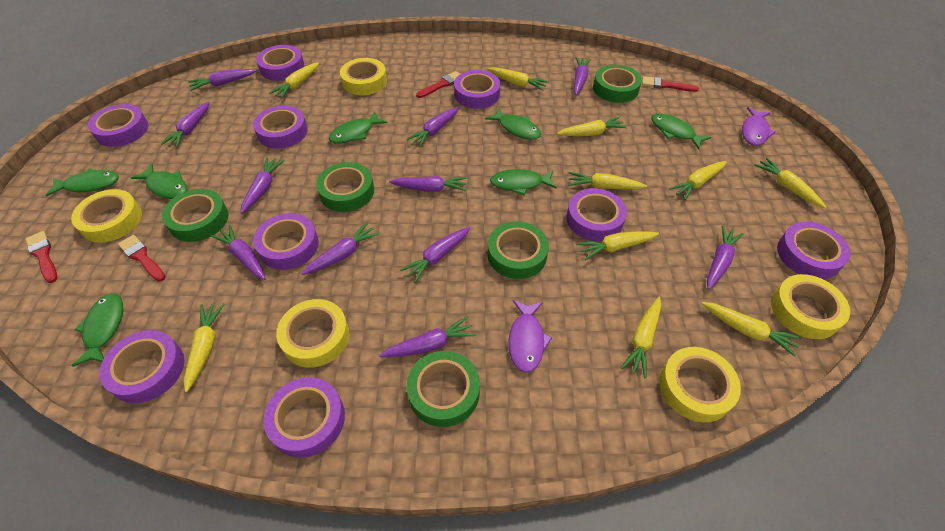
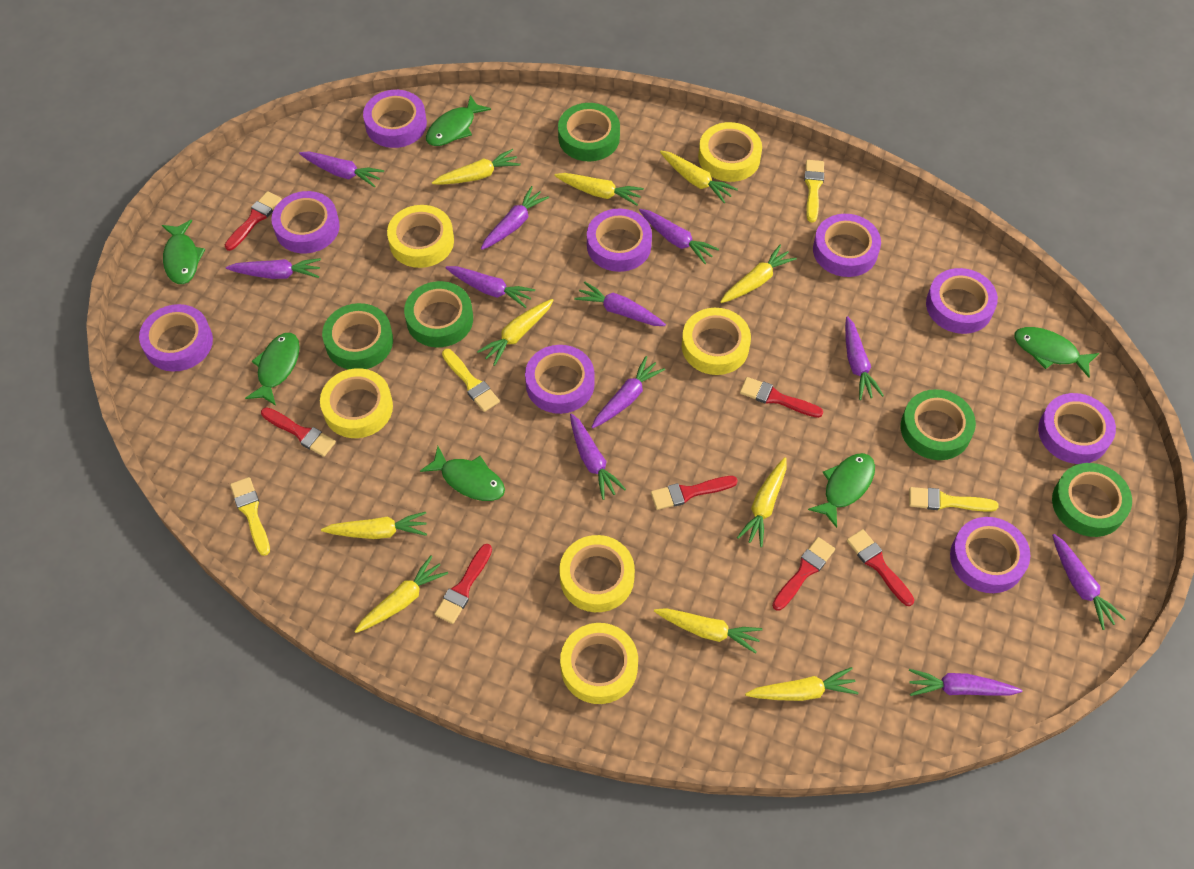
green fish: [45,168,119,197] [72,293,123,367] [131,163,188,199] [329,111,388,144] [485,108,541,140] [490,169,557,196] [651,114,711,149] = 7 -> [162,220,205,284] [245,333,300,406] [420,446,505,501] [426,95,491,146] [808,453,875,528] [1014,327,1099,378] = 6
purple fish: [508,300,552,373] [742,107,776,146] = 2 -> none = 0
red brush: [26,231,57,283] [118,235,166,282] [416,71,460,98] [642,76,699,92] = 4 -> [225,191,282,251] [261,407,336,457] [435,544,492,624] [651,476,738,510] [740,377,823,418] [772,537,835,611] [847,529,914,606] = 7
yellow brush: none = 0 -> [230,477,270,556] [442,349,500,412] [804,160,824,222] [909,487,999,512] = 4
yellow tape: [71,189,142,243] [276,299,349,368] [340,58,387,95] [660,347,741,422] [771,274,850,339] = 5 -> [320,368,393,438] [387,205,454,268] [560,535,635,612] [560,623,638,704] [682,308,751,375] [698,122,762,182] = 6

